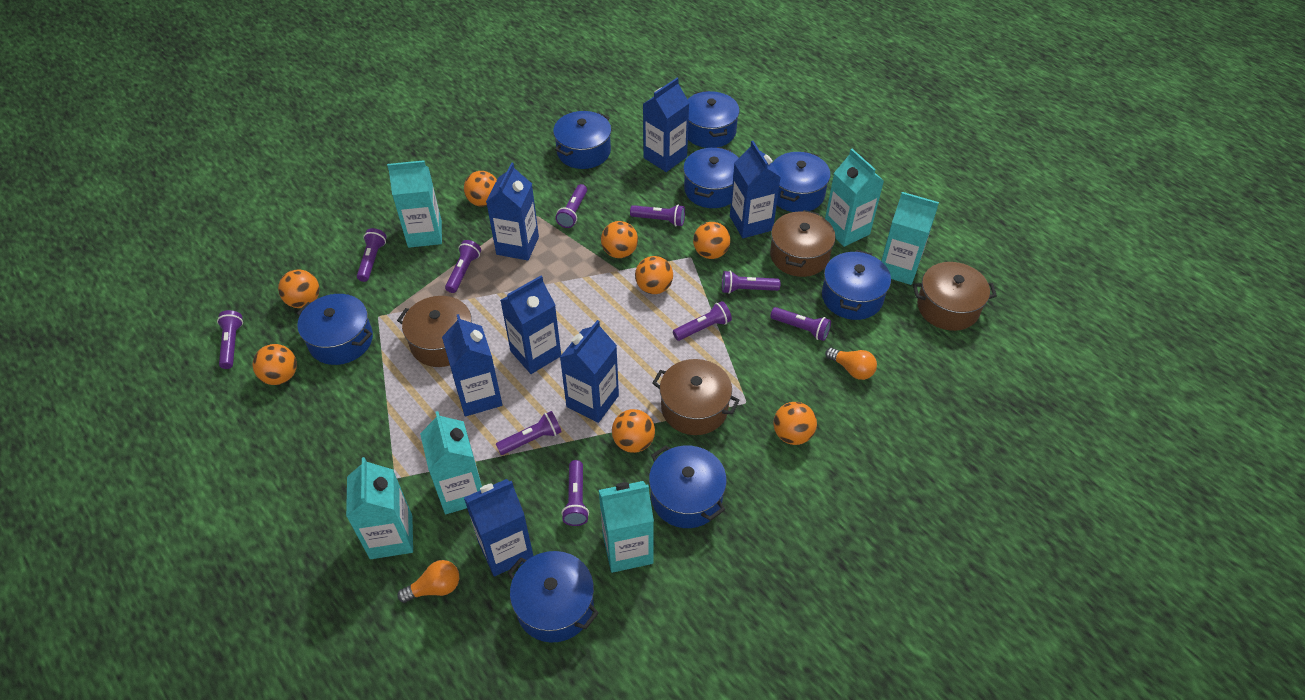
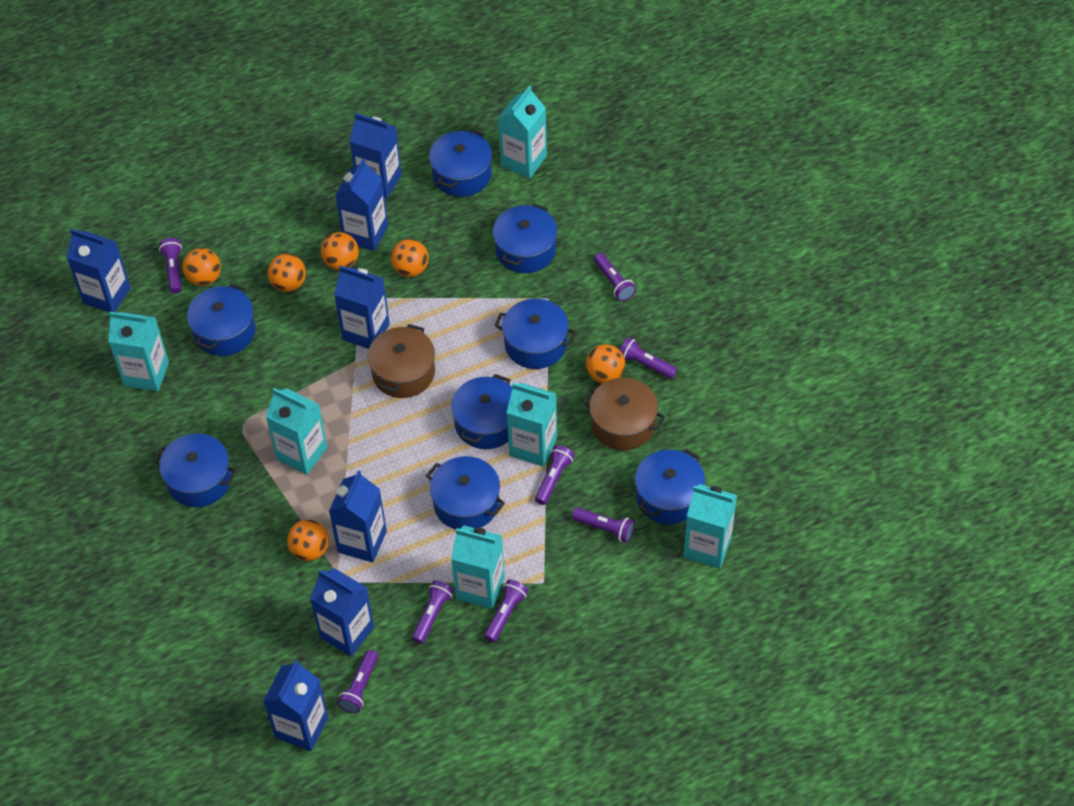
brown pot: [397,296,472,367] [652,359,740,435] [770,210,836,277] [913,262,997,331] = 4 -> [368,324,435,398] [582,378,665,450] = 2
orange ball: [253,344,297,385] [278,269,320,308] [464,171,497,207] [601,221,638,258] [612,409,655,453] [635,256,673,294] [693,222,730,259] [773,402,817,445] = 8 -> [182,248,221,286] [267,254,306,292] [287,520,329,561] [321,232,359,270] [391,239,429,277] [586,344,625,384] = 6
orange light bulb: [397,560,459,603] [825,348,877,380] = 2 -> none = 0
purple flashlight: [217,310,243,369] [357,228,386,282] [445,240,481,293] [496,411,562,455] [556,184,587,228] [561,460,589,526] [630,205,685,226] [673,301,732,341] [722,271,780,294] [770,307,831,341] = 10 -> [159,238,182,294] [337,650,378,713] [412,580,454,644] [484,579,528,642] [535,445,575,505] [572,507,635,543] [594,253,636,301] [620,337,677,379] = 8

